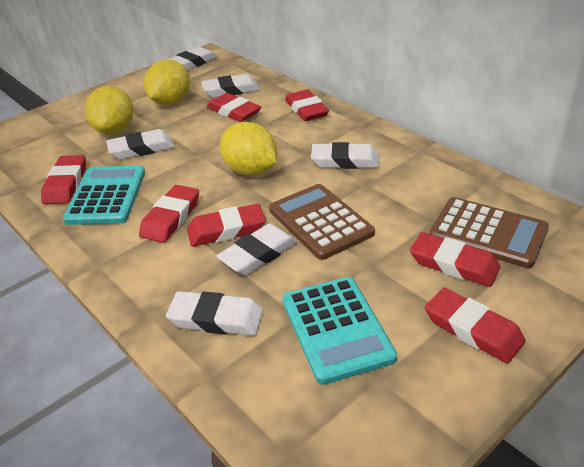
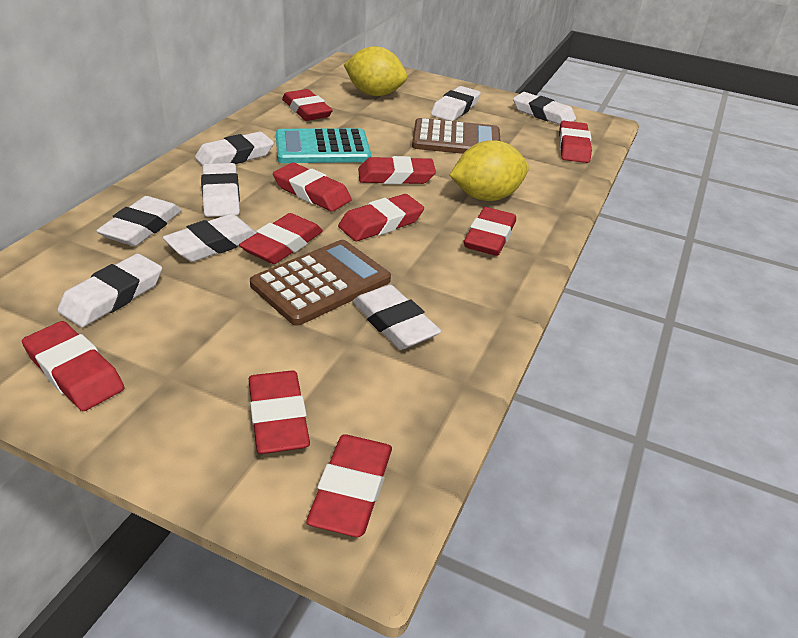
red eraser: [41,155,86,204] [139,185,199,243] [187,204,266,247] [207,93,261,122] [285,90,329,121] [410,232,500,287] [425,288,526,364] = 7 -> [22,321,124,411] [239,213,323,264] [249,370,310,454] [273,163,352,211] [282,89,333,121] [306,434,392,537] [338,194,424,241] [358,156,436,184] [464,207,516,256] [559,121,592,163] = 10
turquoise calculator: [63,166,145,225] [282,277,397,385] = 2 -> [276,128,371,163] = 1
white eraser: [106,129,175,159] [166,291,263,336] [168,47,217,71] [201,74,260,98] [216,224,298,275] [311,142,380,169] = 6 -> [57,254,162,327] [96,196,182,246] [162,214,257,262] [195,132,274,166] [201,163,240,217] [352,285,441,350] [431,86,481,121] [513,92,576,125] = 8
yellow lemon: [85,86,134,135] [144,60,190,105] [220,122,277,176] = 3 -> [344,46,407,96] [450,140,529,201] = 2

